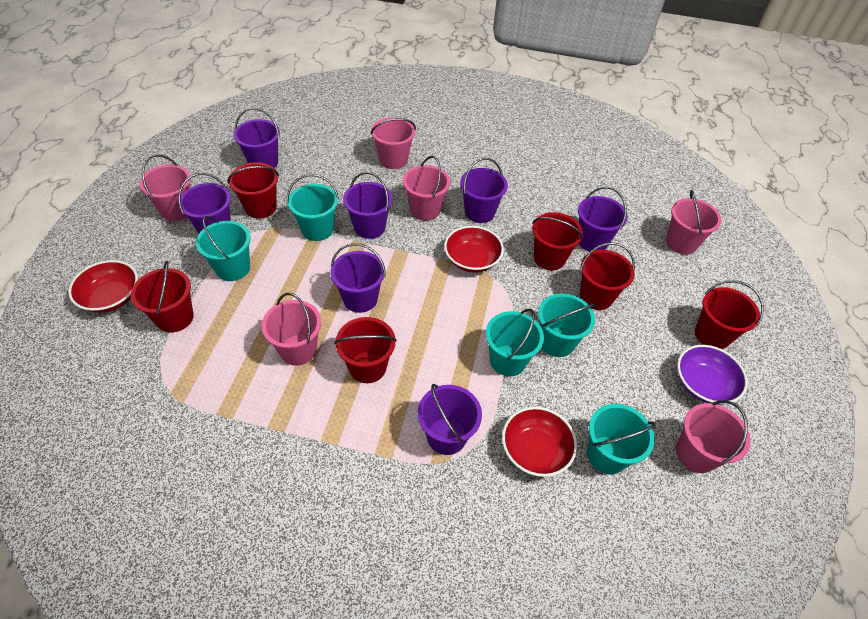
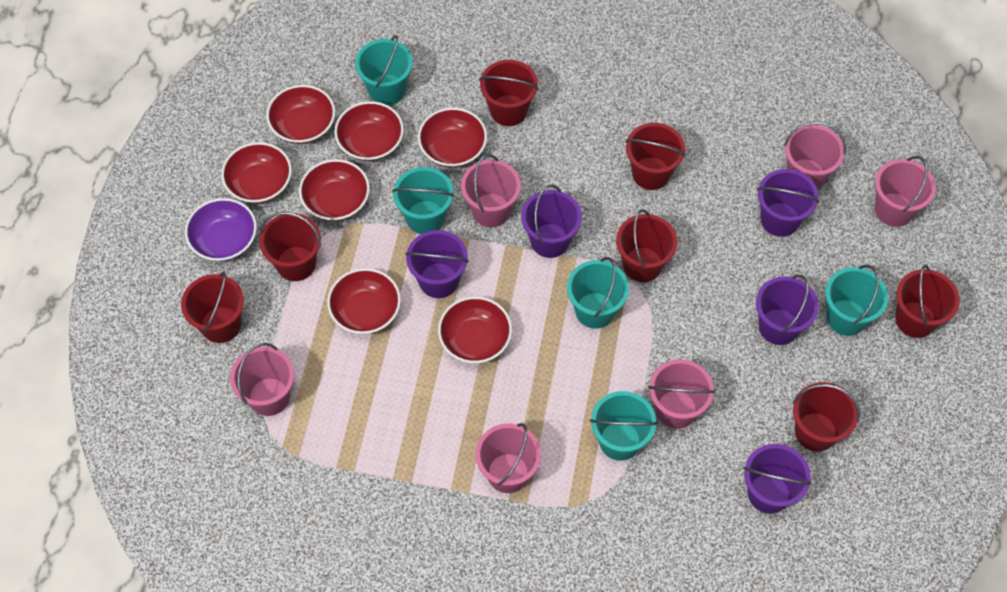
purple bucket: [178,173,231,234] [233,108,280,168] [330,243,386,313] [343,172,393,239] [418,384,482,455] [460,158,508,223] [578,187,628,252] = 7 -> [405,230,469,298] [521,185,582,258] [743,444,811,514] [756,275,819,345] [757,169,819,237] = 5
red bowl: [68,260,138,313] [444,226,504,273] [502,407,577,477] = 3 -> [221,142,292,204] [266,85,335,144] [299,159,370,221] [327,268,401,334] [334,101,404,161] [418,108,487,168] [438,296,512,363] = 7
red bucket: [131,261,194,333] [227,162,279,219] [334,317,397,383] [532,212,583,270] [580,242,635,310] [695,280,764,349] = 6 -> [181,272,244,343] [259,212,321,281] [480,60,539,126] [616,209,678,282] [626,123,686,190] [792,382,860,452] [895,265,960,338] = 7

